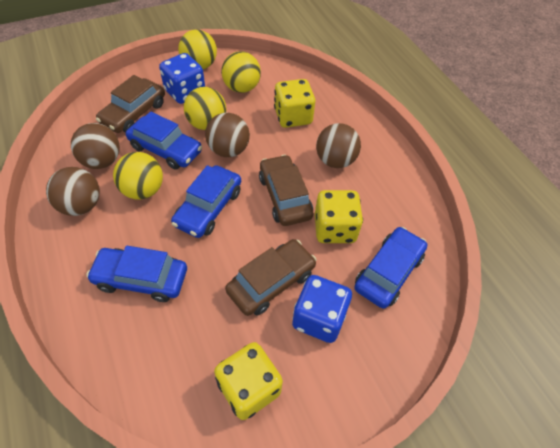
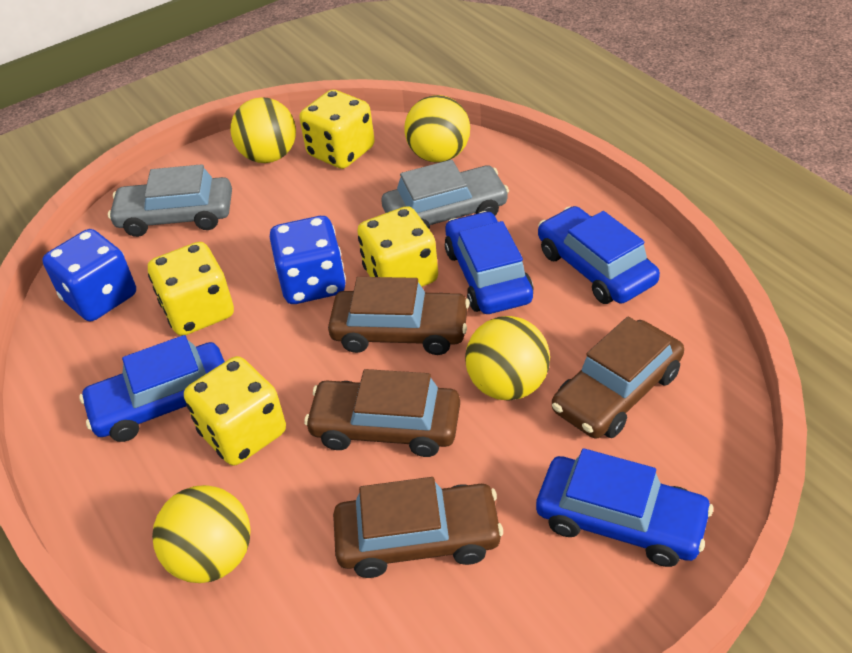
brown ball: [46,167,100,216] [71,123,120,169] [205,113,250,157] [316,123,361,168] = 4 -> none = 0
brown car: [96,75,165,133] [225,239,316,316] [259,155,313,226] = 3 -> [304,369,460,457] [328,277,470,355] [333,477,503,578] [552,317,684,438] = 4
grey car: none = 0 -> [108,164,232,237] [382,160,509,230] = 2
yellow dice: [214,342,283,420] [274,79,315,128] [315,190,363,243] = 3 -> [148,242,234,336] [184,356,286,465] [299,90,375,169] [357,206,438,287] = 4

